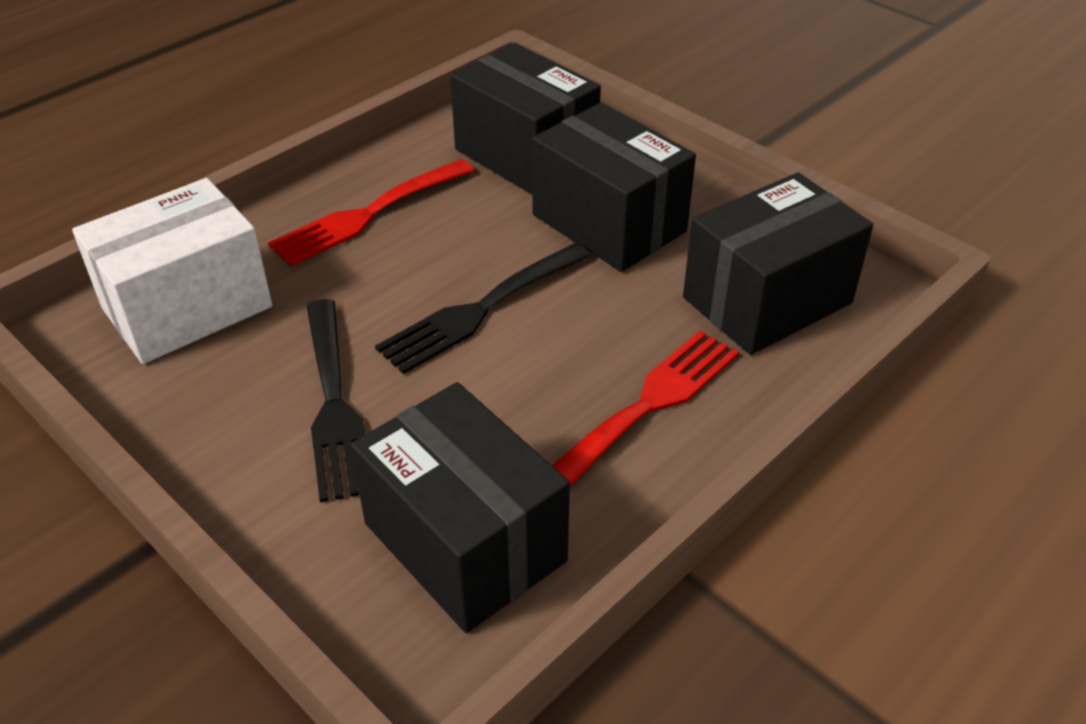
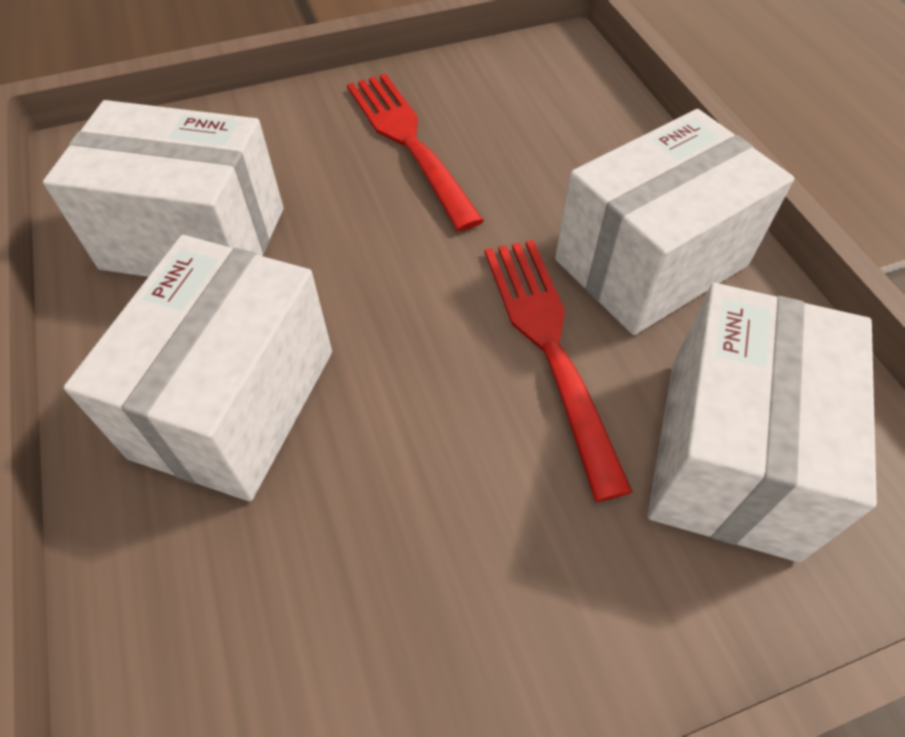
black box: [350,382,570,633] [450,43,601,194] [532,103,696,272] [683,173,873,355] = 4 -> none = 0
black fork: [306,299,365,503] [375,243,591,374] = 2 -> none = 0
white box: [72,178,272,364] = 1 -> [43,100,283,277] [64,235,332,502] [555,109,794,335] [648,283,877,562] = 4

